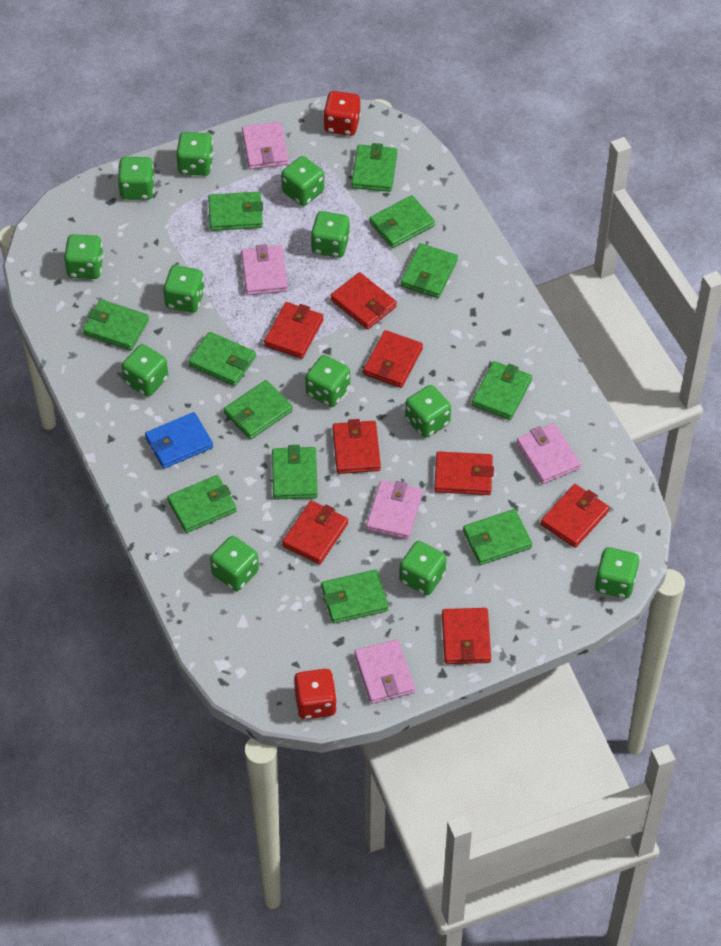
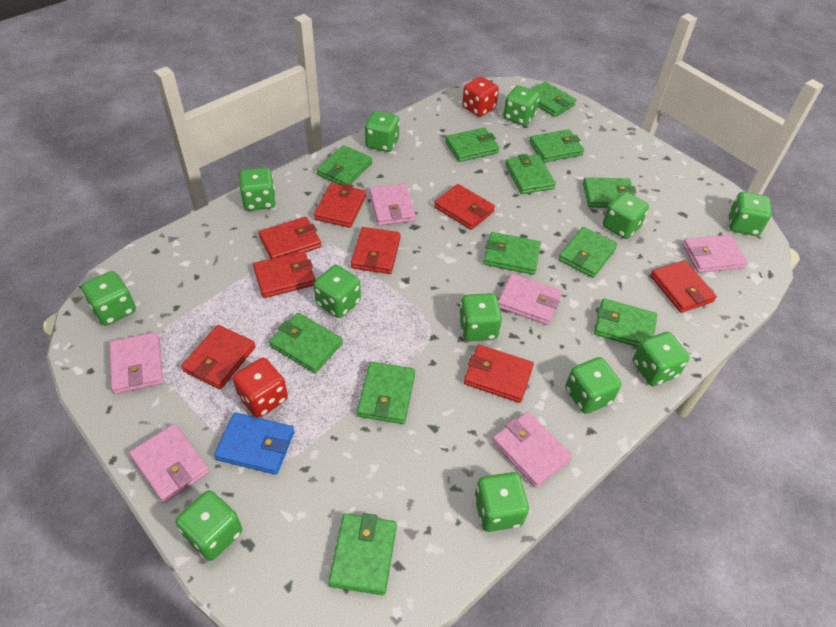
pink wallet: [241,244,288,295] [242,122,289,170] [354,639,415,704] [366,480,423,540] [516,423,581,484] = 5 -> [109,332,163,394] [129,424,210,503] [369,184,416,226] [492,412,572,488] [498,274,562,325] [682,235,748,273] = 6

